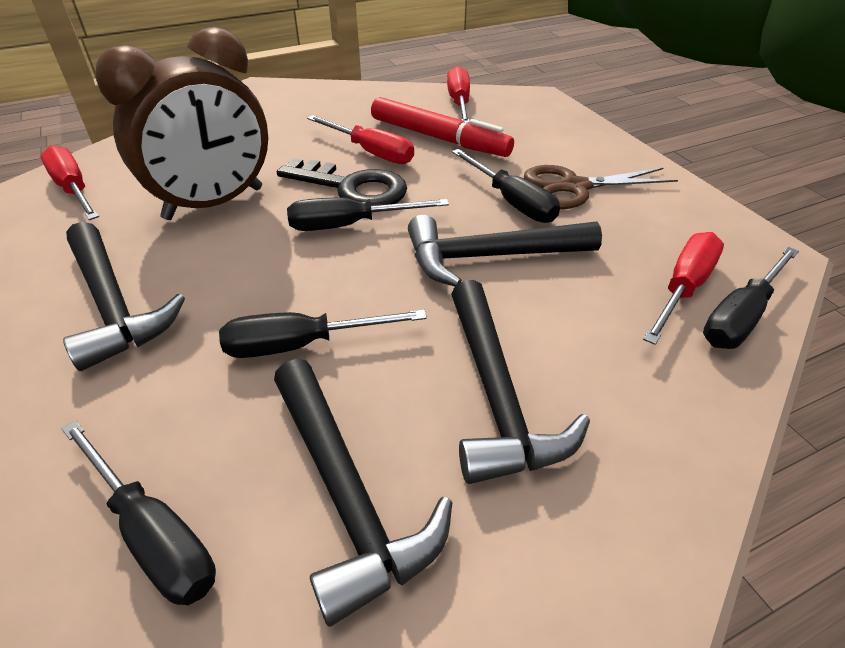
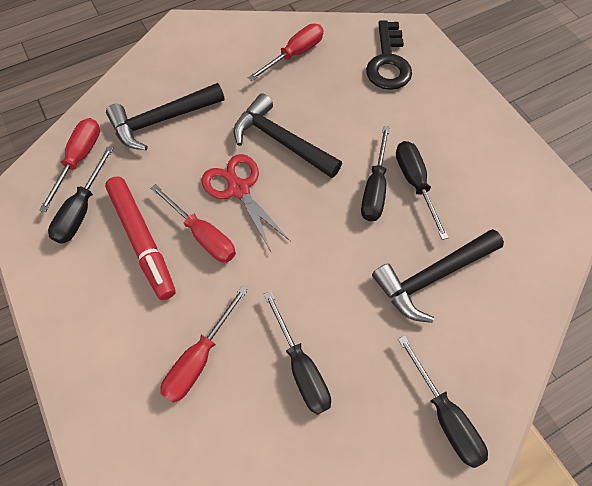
black hammer: [63,222,185,371] [274,359,453,627] [408,215,602,287] [451,280,590,484] = 4 -> [106,83,225,150] [234,93,342,178] [372,229,504,323] = 3
brown clock: [95,27,268,220] = 1 -> none = 0
brown scissors: [524,165,678,209] = 1 -> none = 0
red scissors: none = 0 -> [201,154,291,252] = 1

